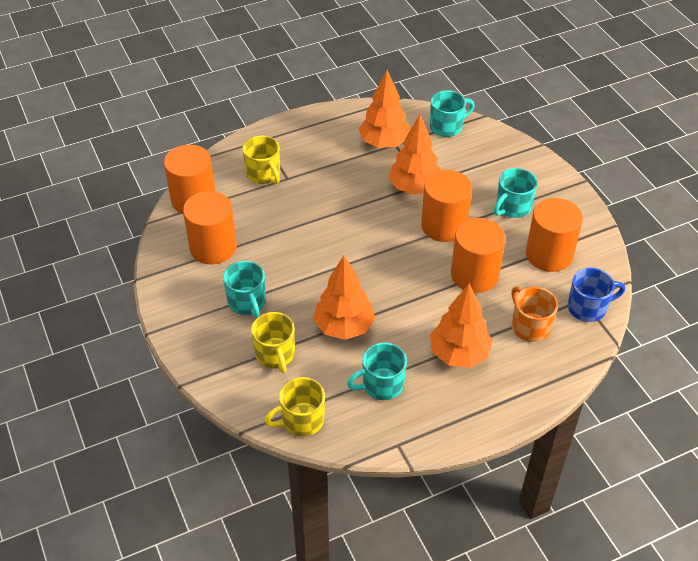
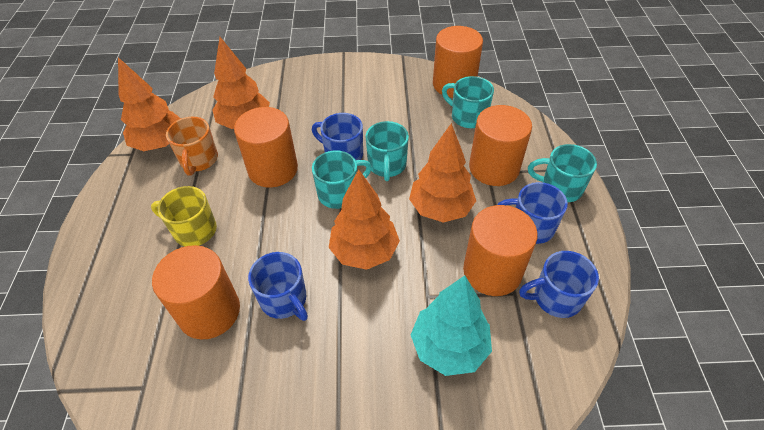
blue mug: [568,268,625,322] = 1 -> [248,252,308,321] [312,113,363,160] [497,182,568,244] [519,251,599,318] = 4
turquoise tree: none = 0 -> [411,276,492,376] = 1
yellow mug: [242,136,280,184] [251,312,295,374] [264,377,325,437] = 3 -> [151,186,217,247] = 1

